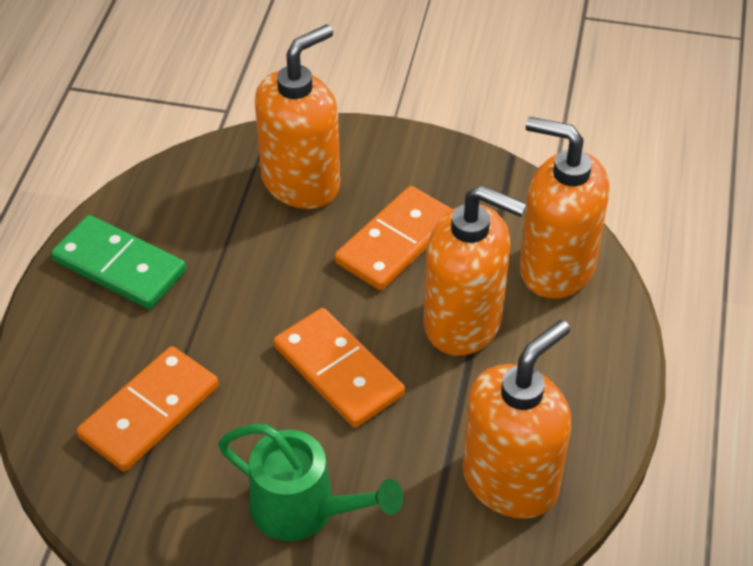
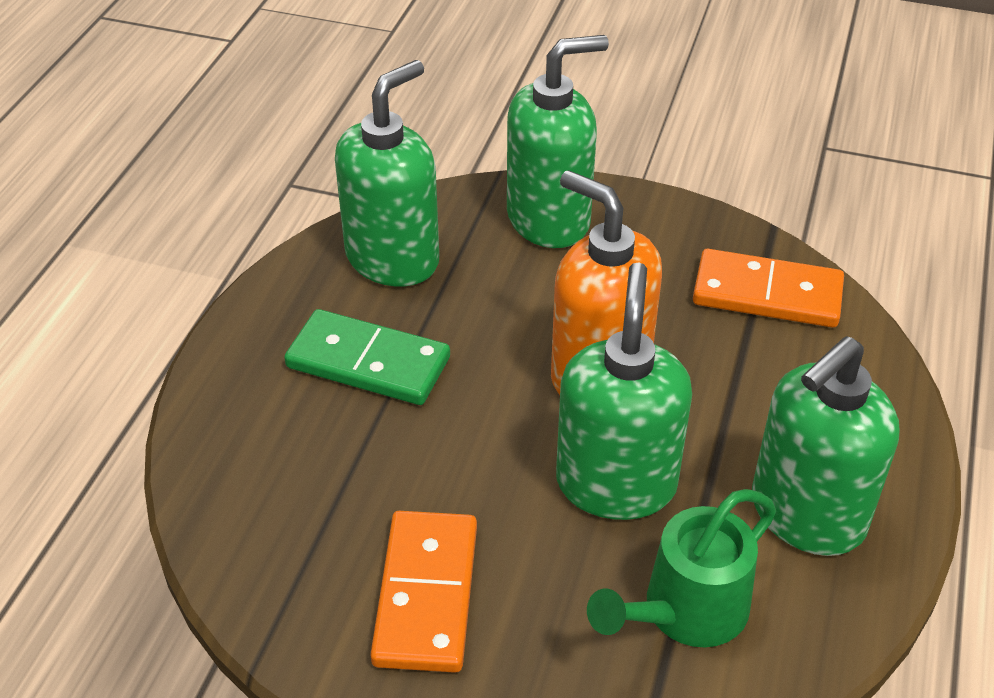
green soap dispenser: none = 0 -> [335,60,439,286] [507,35,609,248] [556,262,692,520] [752,336,900,556] = 4
orange domino: [77,346,219,472] [274,308,405,428] [335,186,452,290] = 3 -> [370,511,477,673] [693,249,844,328] = 2
orange soap dispenser: [255,24,340,209] [424,185,527,356] [463,320,571,519] [519,117,609,299] = 4 -> [551,170,662,395] = 1

